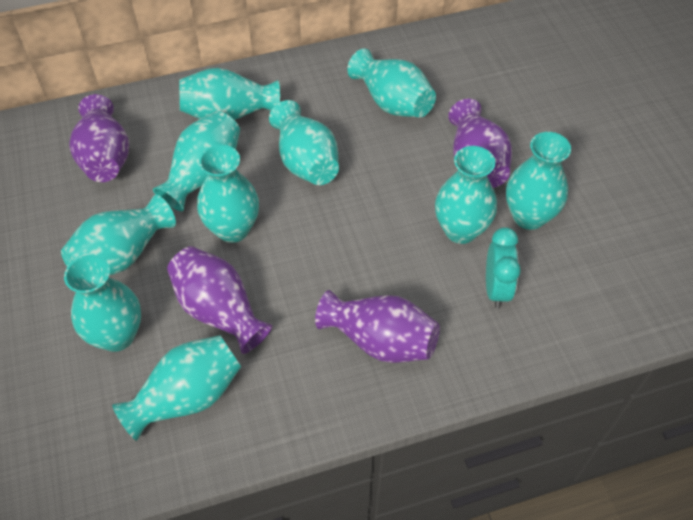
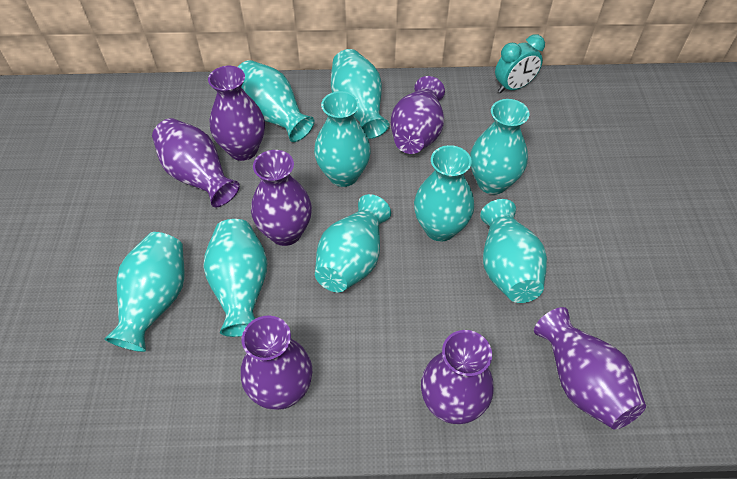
purple vase: [69,94,129,182] [167,246,272,354] [315,290,440,363] [448,99,512,188] = 4 -> [152,118,240,207] [208,66,265,161] [241,315,312,410] [251,150,312,246] [391,76,445,154] [421,330,494,424] [534,307,646,430] = 7
turquoise vase: [61,195,176,275] [64,255,141,352] [112,335,241,441] [153,111,240,211] [179,68,280,120] [197,145,259,243] [269,100,339,185] [347,48,436,118] [435,146,497,244] [506,132,571,230] = 10 -> [104,232,185,352] [203,219,267,337] [238,60,315,142] [314,91,371,187] [315,194,391,292] [331,49,389,139] [414,145,474,242] [470,99,529,195] [480,199,547,303] = 9

